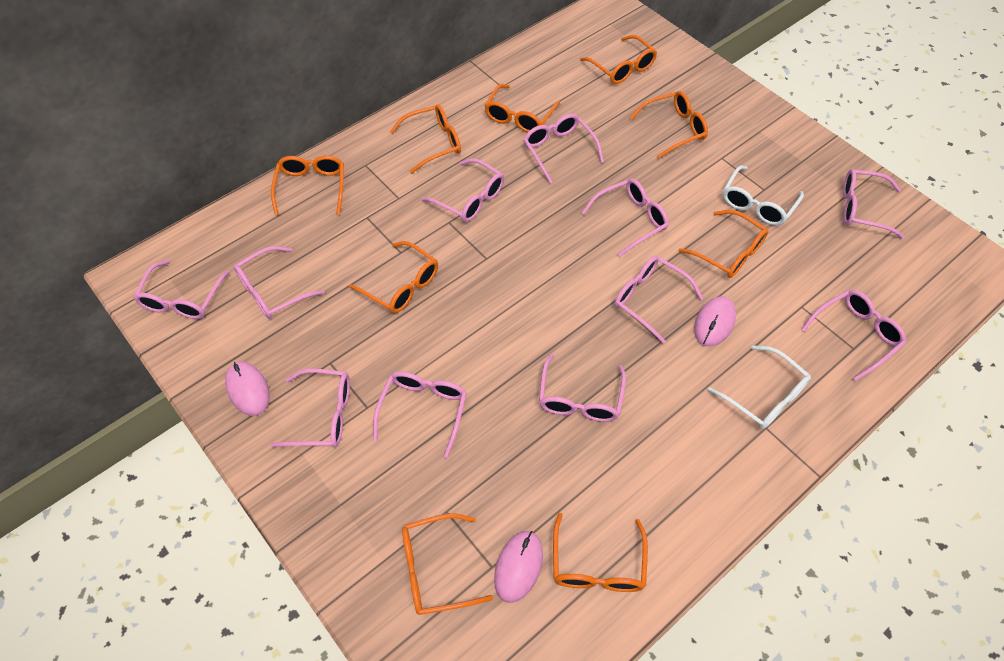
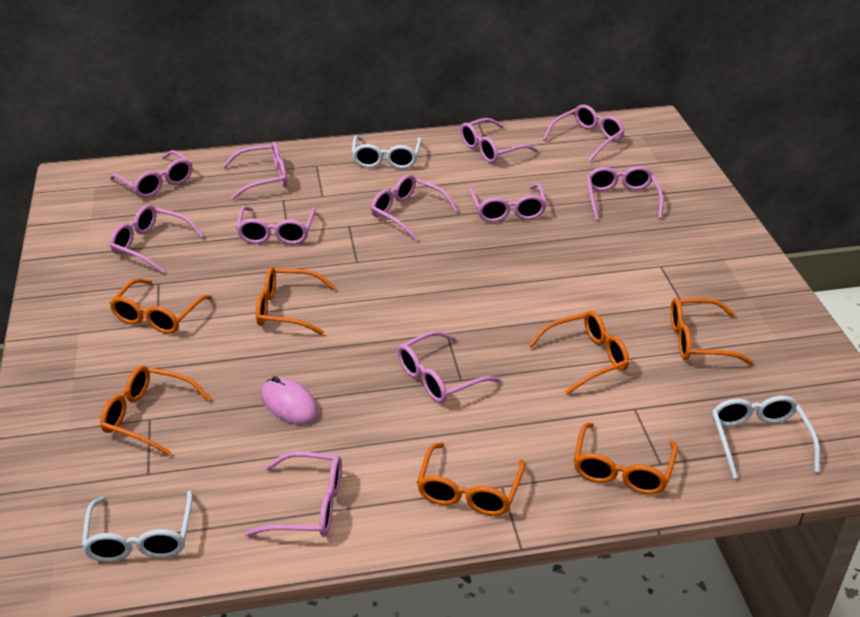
orange glasses: [271,155,344,215] [349,241,438,313] [390,104,461,173] [402,514,493,615] [484,84,560,133] [553,513,648,592] [580,35,657,84] [630,91,708,158] [679,210,769,278] = 9 -> [100,366,211,456] [109,278,212,334] [256,267,336,335] [417,443,525,516] [528,311,629,395] [574,423,678,494] [670,298,754,365] = 7
pink mouse: [225,361,270,416] [494,531,543,603] [694,296,736,347] = 3 -> [261,376,319,425] = 1
white glasses: [708,345,811,429] [723,165,804,226] = 2 -> [81,490,193,562] [352,135,422,169] [712,396,820,479] = 3

